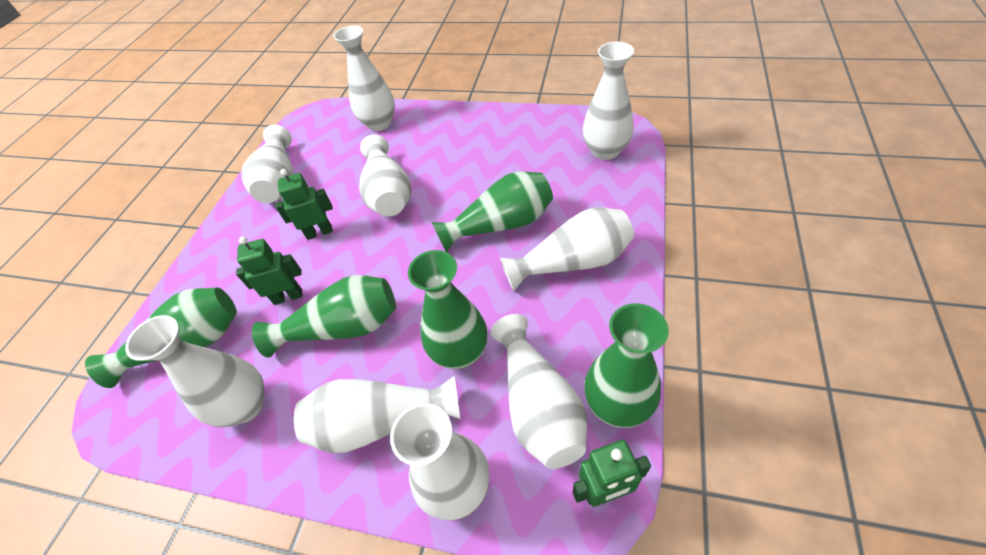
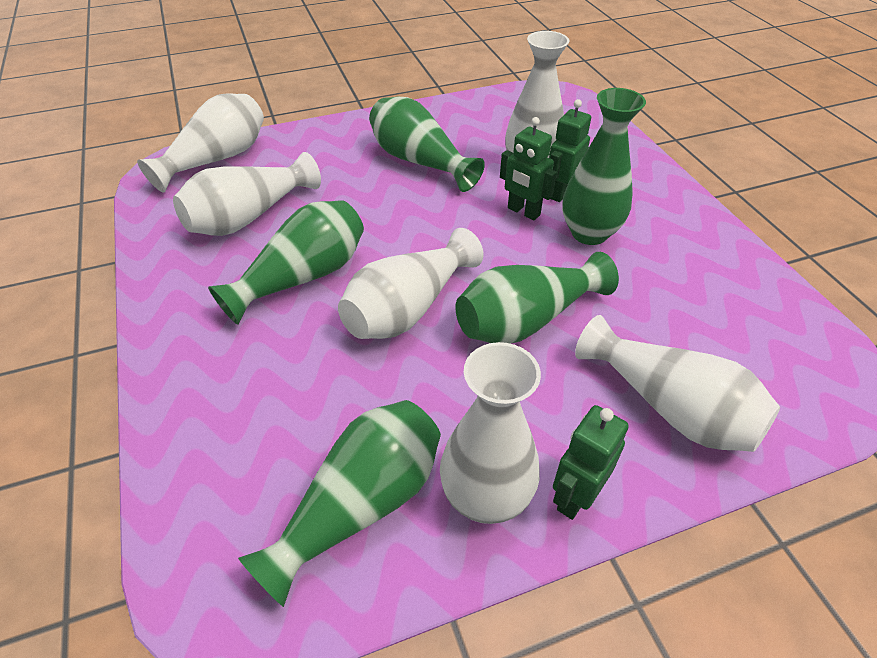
white vase: [125,315,264,427] [241,125,294,203] [294,375,460,453] [333,25,395,131] [359,134,411,216] [390,403,489,521] [490,314,587,469] [500,207,634,291] [583,42,634,160] = 9 -> [137,93,264,193] [173,152,321,236] [338,228,484,339] [440,342,541,524] [505,31,569,158] [575,315,780,452] = 6

